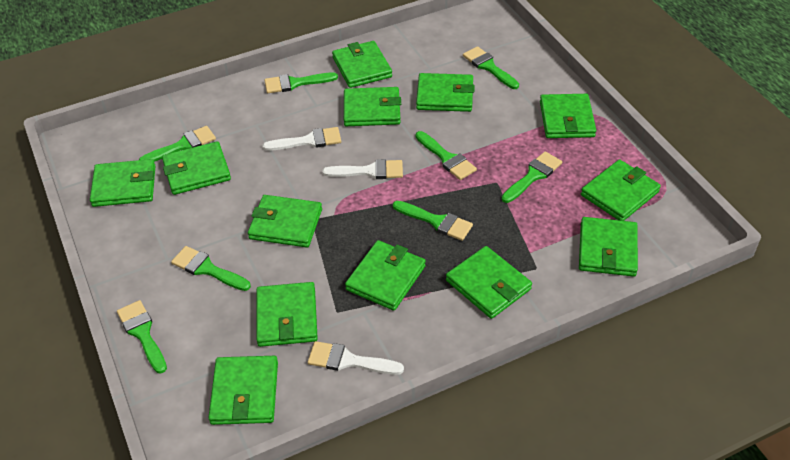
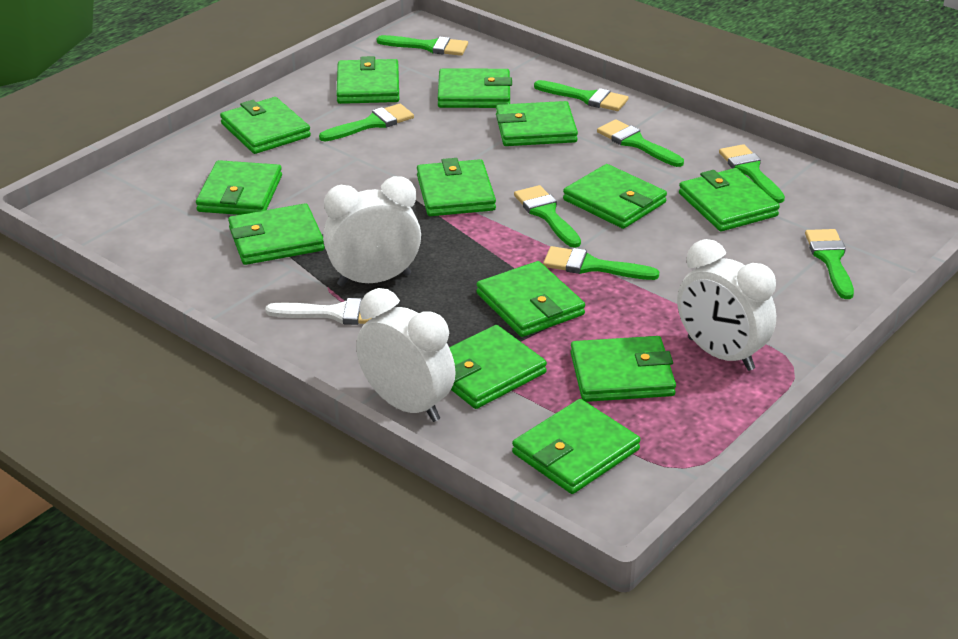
white brush: [263,127,341,151] [308,341,404,375] [322,159,403,179] = 3 -> [265,298,372,325] = 1
white clock: none = 0 -> [323,176,421,287] [356,288,456,422] [677,239,776,371] = 3

